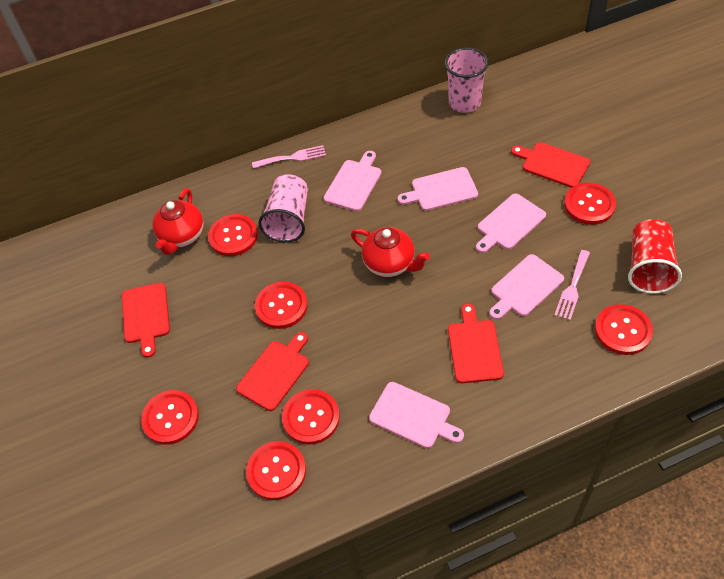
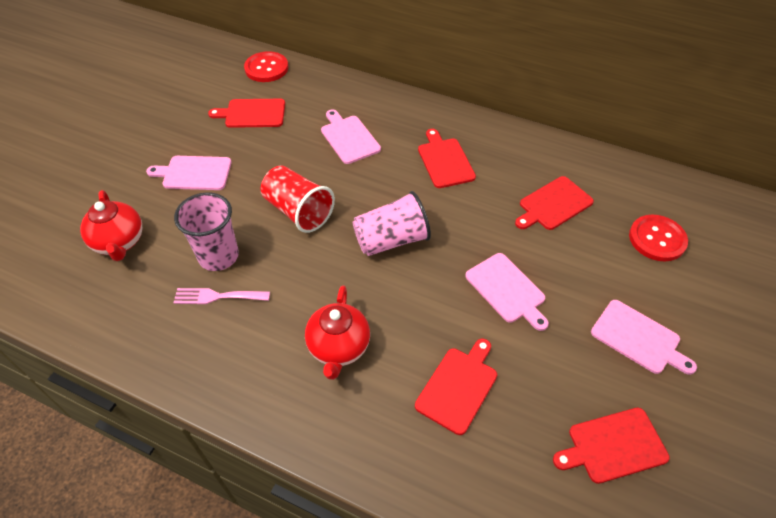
pink cutting board: [324,151,381,211] [369,382,464,448] [398,167,478,211] [476,194,546,253] [489,254,564,320] = 5 -> [146,156,232,190] [321,109,381,164] [465,253,549,331] [591,300,697,375] = 4
pink fork: [252,145,326,168] [554,250,590,320] = 2 -> [174,288,270,304] = 1
red button: [141,390,199,445] [208,214,258,256] [246,441,306,500] [255,282,308,329] [282,389,340,445] [564,183,616,225] [595,304,653,355] = 7 -> [244,51,288,82] [629,215,688,261] = 2
red cutting board: [122,283,170,358] [236,332,309,411] [448,303,504,383] [511,142,590,188] = 4 -> [208,99,285,128] [415,339,497,435] [418,129,476,188] [515,176,594,230] [553,408,670,484] = 5

